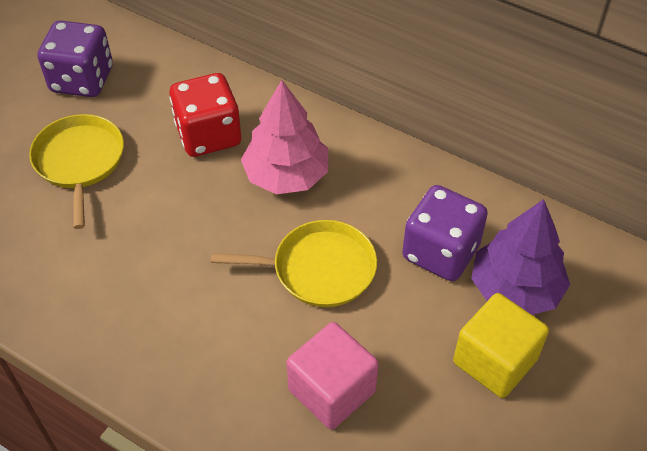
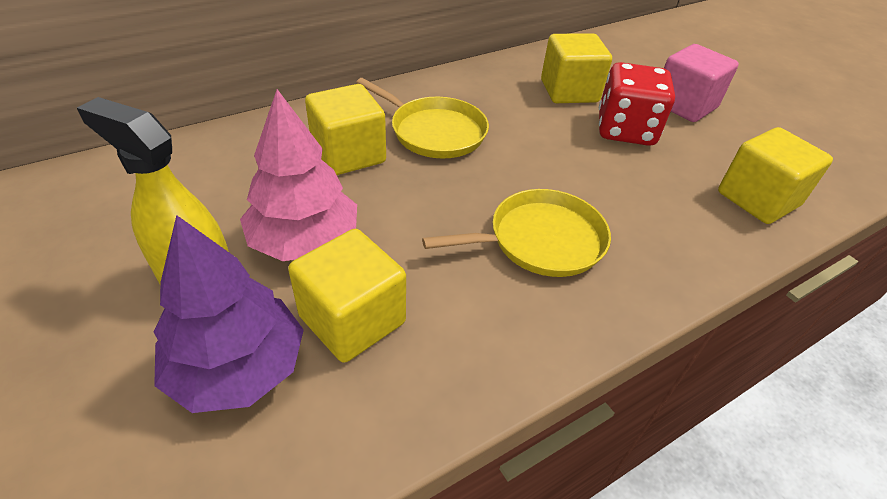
purple dice: [38,21,113,97] [402,185,488,281] = 2 -> none = 0
yellow cube: [453,293,549,398] = 1 -> [288,229,406,363] [305,84,386,175] [541,33,612,103] [718,127,833,224] = 4
yellow spray bottle: none = 0 -> [77,97,229,284] = 1

